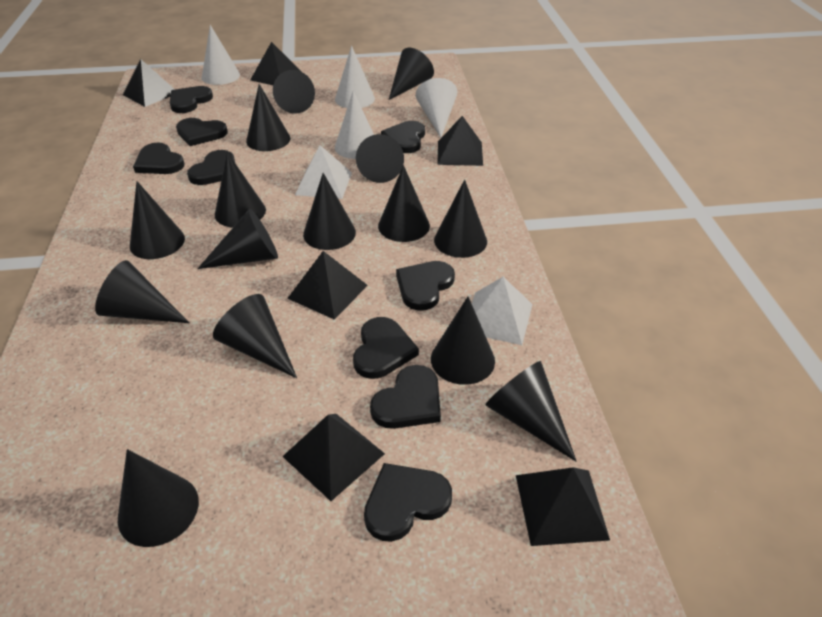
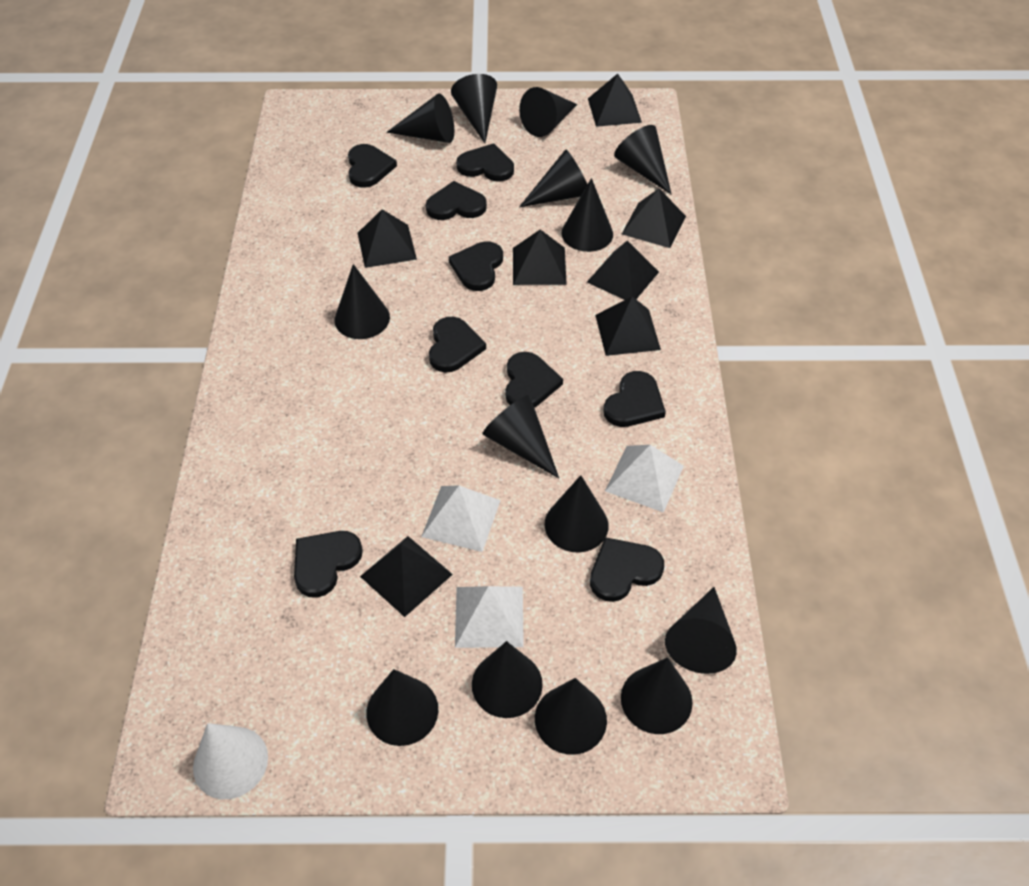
black cone: [95,260,189,323] [118,449,199,547] [130,181,185,259] [197,209,278,269] [213,294,297,378] [215,152,266,227] [246,84,290,151] [273,70,315,114] [303,173,356,250] [356,134,404,183] [378,165,430,242] [389,48,434,100] [431,297,495,385] [434,179,487,258] [485,361,576,461] = 15 -> [335,264,390,339] [366,669,438,746] [386,93,454,143] [451,74,497,143] [472,641,543,718] [482,395,559,478] [519,87,577,137] [519,149,588,207] [535,678,607,755] [545,475,609,553] [562,178,613,252] [614,125,672,195] [621,657,693,734] [665,587,737,674] = 14
black pyramid: [123,59,175,107] [250,42,302,85] [282,414,385,501] [287,251,368,320] [437,116,483,166] [516,467,610,546] = 6 -> [358,209,417,268] [360,536,453,617] [513,230,567,285] [587,241,659,300] [588,74,642,127] [595,296,661,356] [622,189,686,248] = 7
white cone: [202,25,240,85] [335,46,375,108] [335,91,374,159] [416,78,457,138] = 4 -> [193,723,268,799] = 1
white pyramid: [295,145,352,199] [472,277,533,345] = 2 -> [421,485,501,552] [455,586,524,648] [605,445,684,513] = 3

